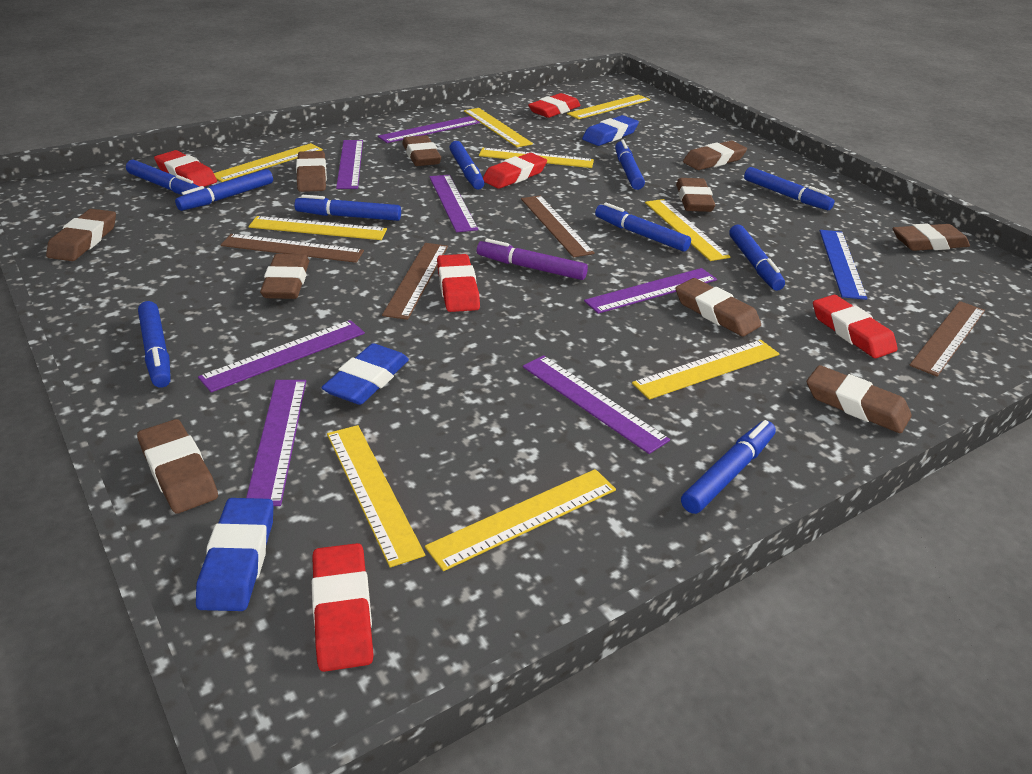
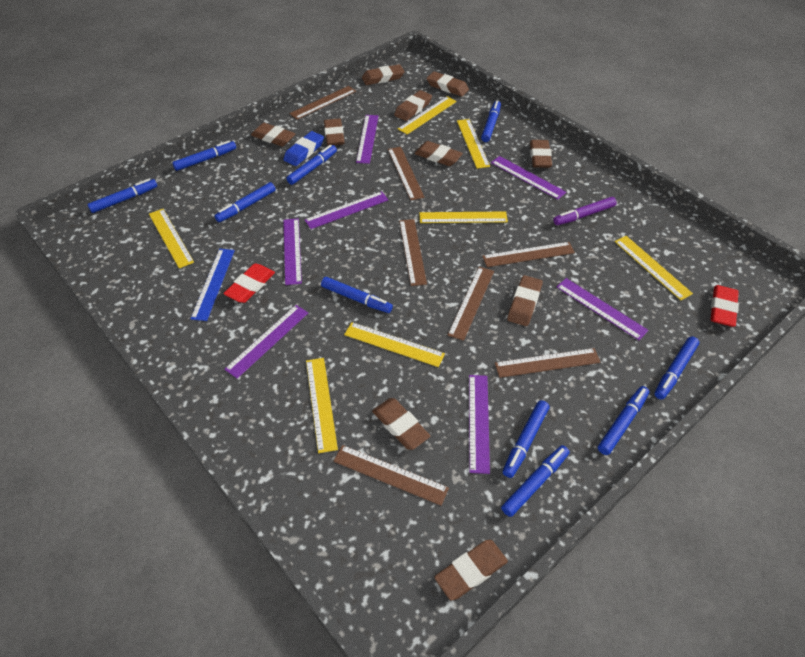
blue eraser: [196,498,273,611] [321,343,409,405] [582,115,639,146] = 3 -> [283,131,324,166] = 1
brown ruler: [221,234,364,263] [382,243,448,320] [521,195,595,257] [909,301,985,377] = 4 -> [289,86,356,120] [333,445,449,506] [388,147,425,200] [399,219,427,286] [448,267,494,341] [482,242,575,267] [495,348,601,378] = 7
red eraser: [154,150,217,187] [312,543,374,672] [437,254,480,312] [483,153,547,189] [528,93,580,118] [813,295,898,358] = 6 -> [223,263,275,303] [711,285,739,327] = 2
yellow ruler: [214,143,323,182] [249,216,387,240] [327,425,425,567] [425,469,616,571] [464,108,533,147] [479,148,594,168] [567,94,650,119] [632,340,779,400] [645,199,730,261] = 9 -> [149,209,194,268] [306,358,338,453] [344,322,445,367] [398,96,457,135] [419,211,508,223] [457,119,490,169] [615,236,693,300] = 7

